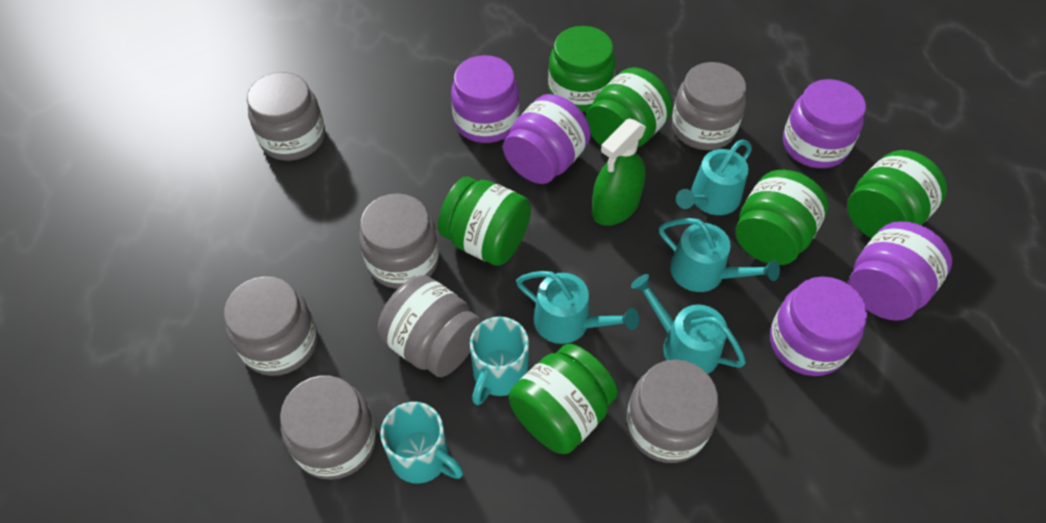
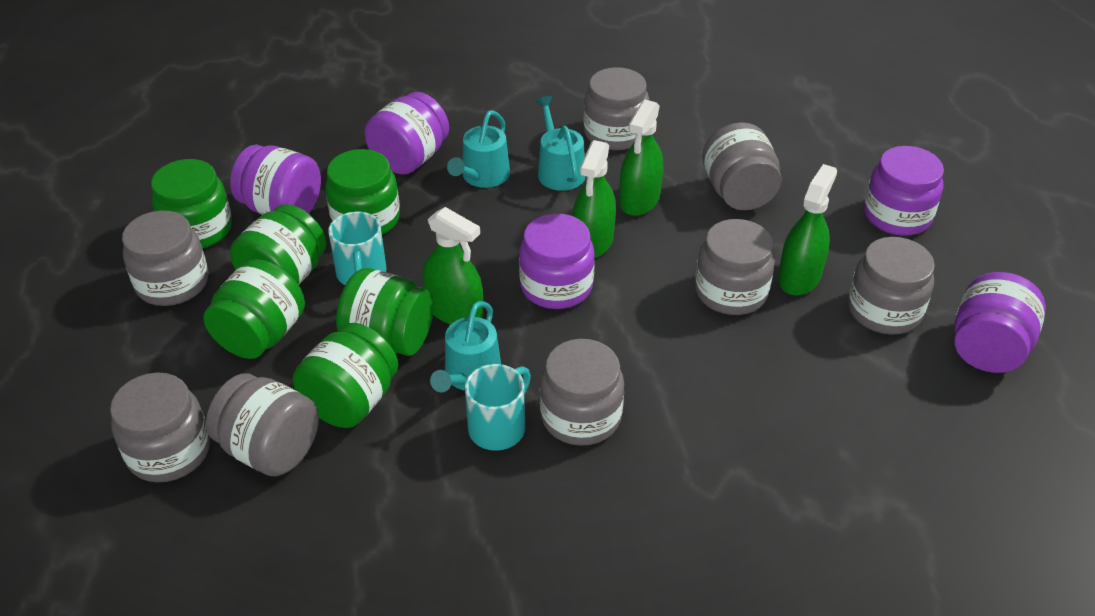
green spray bottle: [592,118,646,226] = 1 -> [422,207,483,325] [572,140,616,258] [619,99,663,216] [778,164,837,295] = 4
grey jar: [224,276,318,376] [247,72,325,161] [280,376,377,480] [359,193,439,289] [378,275,482,377] [626,360,719,463] [672,62,746,150] = 7 -> [110,373,210,483] [122,210,208,306] [206,374,319,476] [540,339,624,446] [583,67,650,150] [695,219,775,315] [702,122,782,210] [848,237,935,335] = 8
turquoise watering can: [516,271,639,344] [631,274,746,374] [659,218,780,292] [676,140,752,215] = 4 -> [430,301,501,392] [447,110,510,188] [535,96,586,191] = 3

